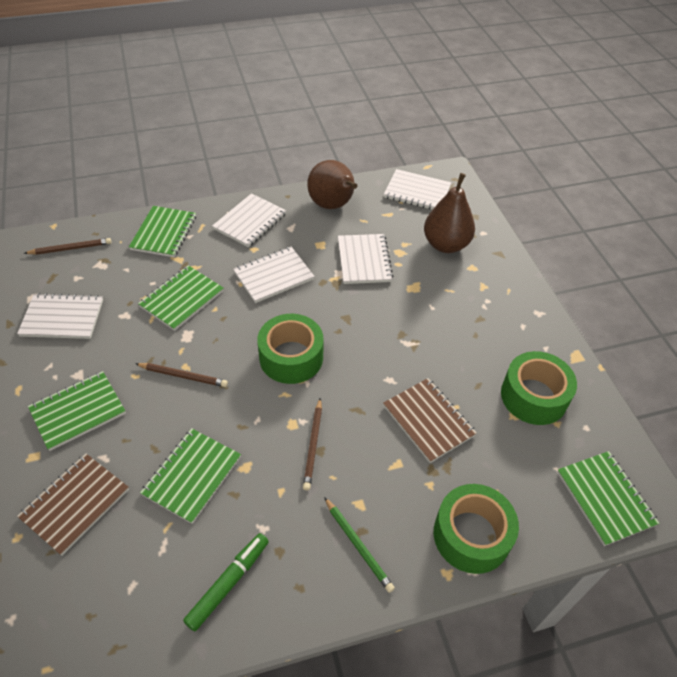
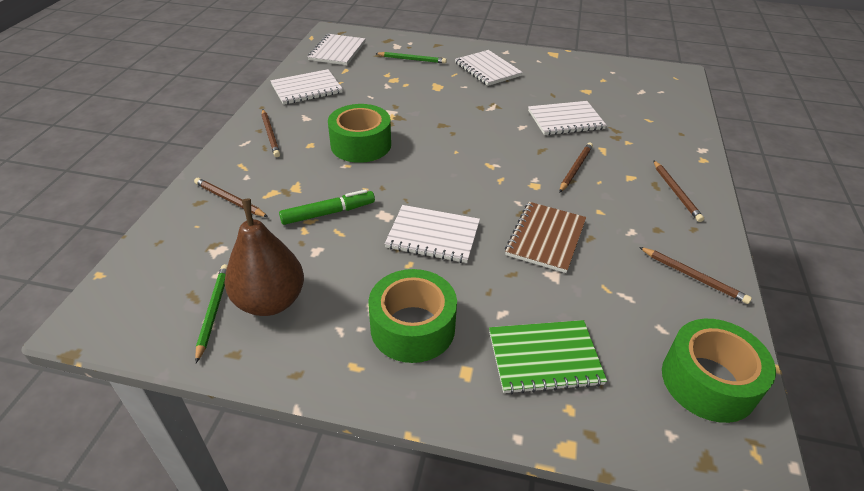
brown notebook: [17,454,129,555] [383,378,477,463] = 2 -> [505,202,586,273] = 1
brown pear: [307,160,357,209] [424,173,475,253] = 2 -> [225,199,304,316] = 1
brown pencil: [24,238,112,255] [135,363,228,387] [303,398,322,490] = 3 -> [194,178,268,217] [261,109,280,157] [559,142,593,193] [639,247,752,304] [653,160,704,222] = 5
green notebook: [28,371,126,451] [129,206,196,257] [138,265,224,331] [140,428,241,524] [557,451,660,546] = 5 -> [489,320,607,394] = 1
green pencil: [324,497,395,593] = 1 -> [195,264,228,363] [375,52,447,64] = 2

